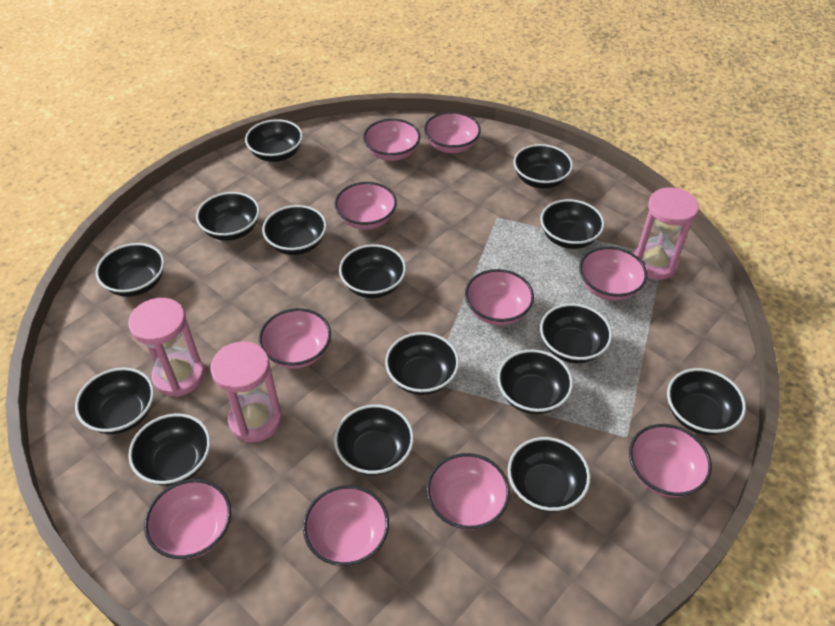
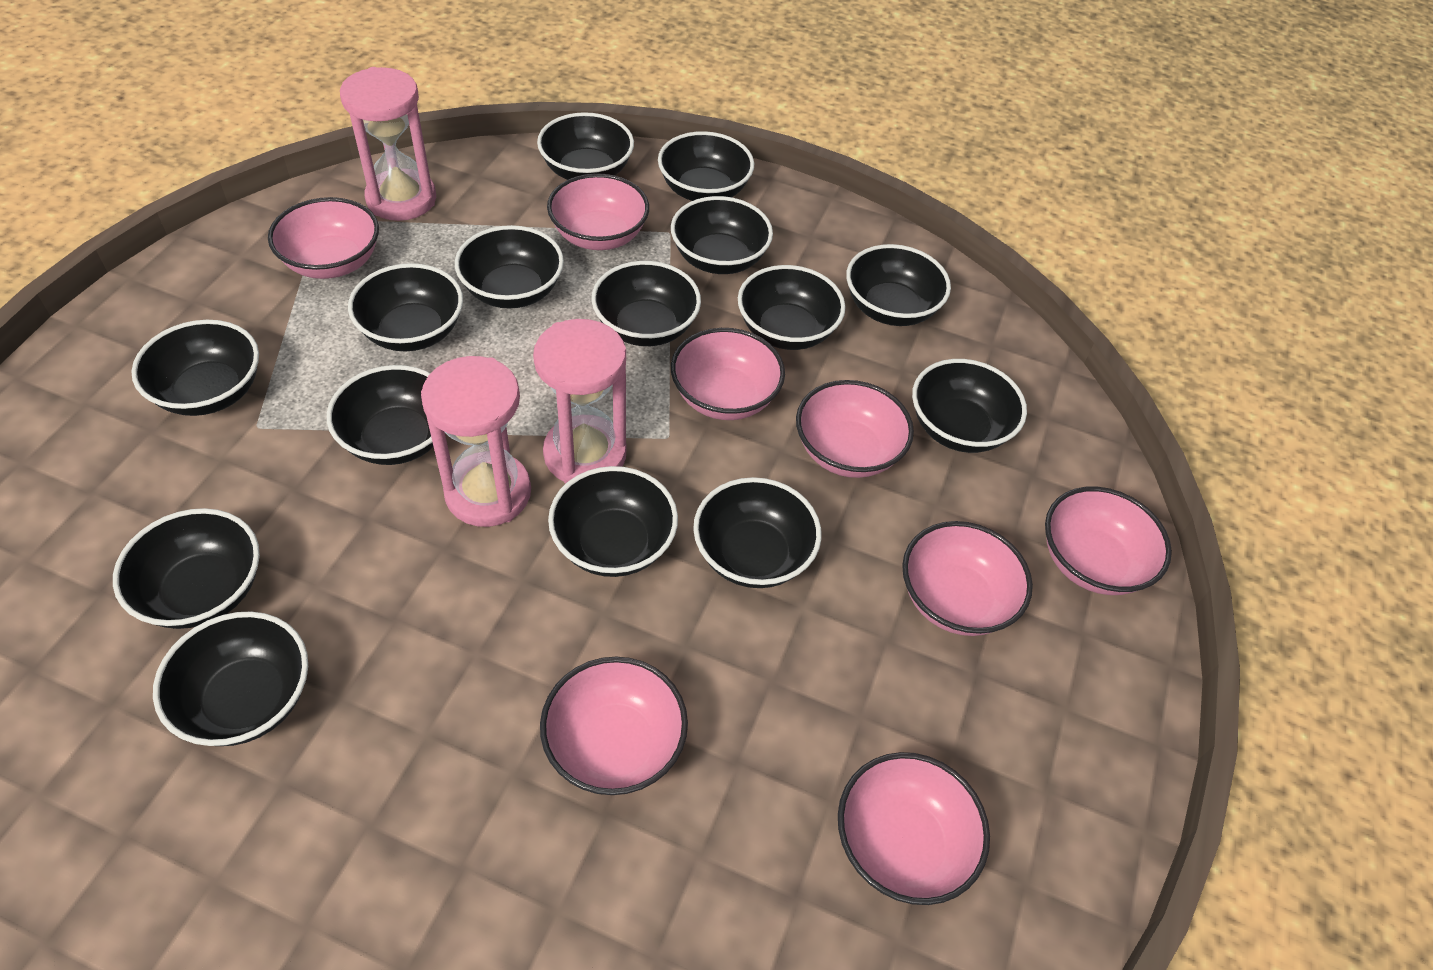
pink bowl: [144,479,231,559] [259,308,331,369] [303,485,389,566] [334,182,397,230] [363,119,420,161] [424,112,481,153] [426,453,510,530] [465,269,534,325] [579,247,647,301] [629,424,712,497] = 10 -> [268,197,379,279] [540,657,688,795] [547,173,649,250] [671,328,785,420] [796,380,914,478] [838,752,990,905] [902,521,1033,636] [1045,487,1172,595] = 8

